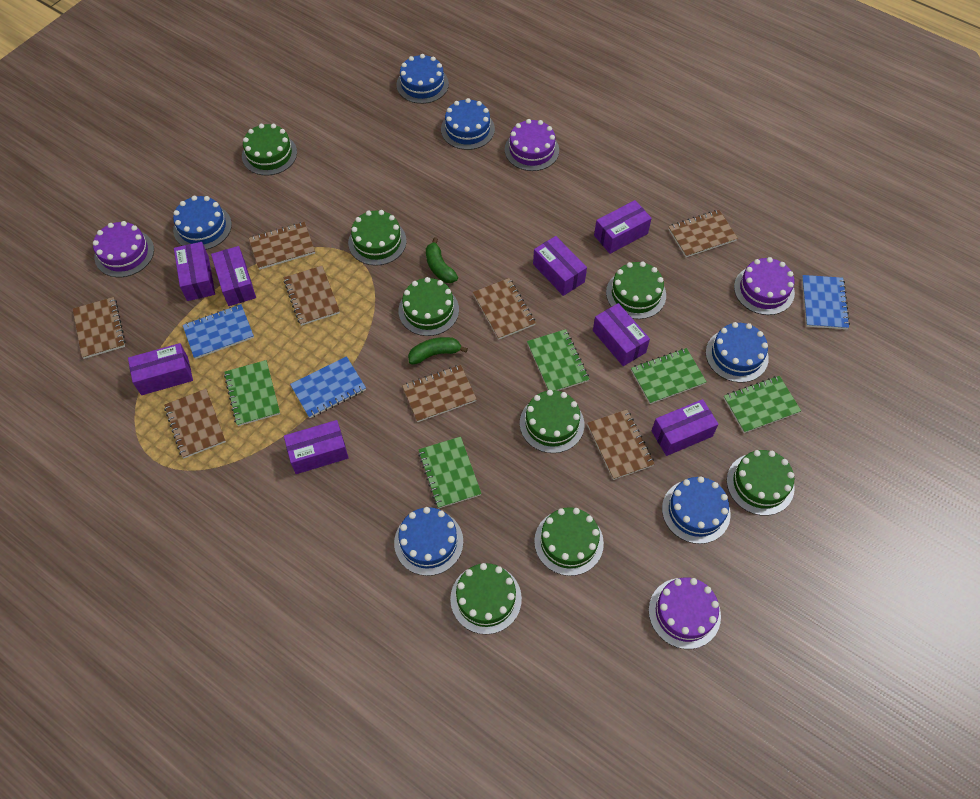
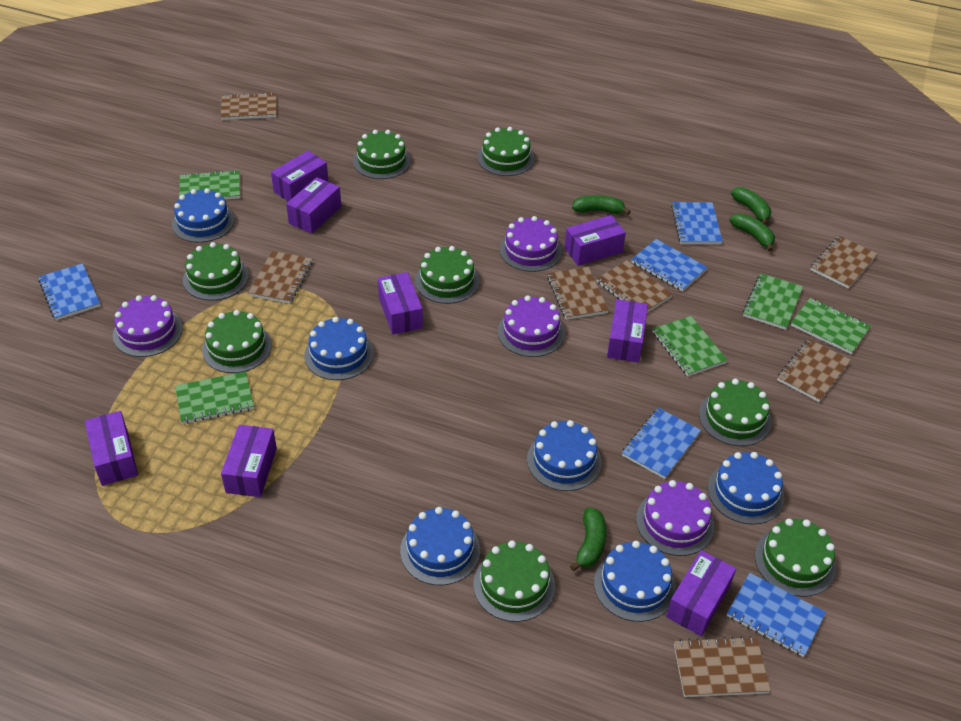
blue notebook: [183,304,254,359] [290,356,366,418] [802,275,850,329] = 3 -> [38,263,100,320] [622,408,701,479] [631,239,708,291] [671,202,723,244] [727,573,826,657] = 5
brown notebook: [73,297,126,359] [164,389,226,459] [249,222,315,270] [284,266,340,326] [402,365,477,422] [473,278,536,340] [587,410,654,480] [668,210,738,257] = 8 -> [220,92,277,120] [248,251,313,304] [547,267,609,320] [596,260,673,312] [674,636,771,697] [777,339,851,402] [810,236,877,289] = 7
green banana: [408,337,468,364] [426,237,458,283] = 2 -> [570,507,607,571] [572,195,631,215] [729,213,775,252] [731,187,772,225] = 4

